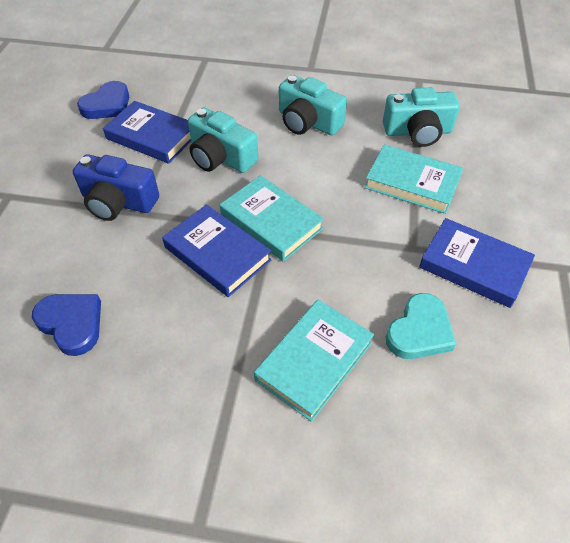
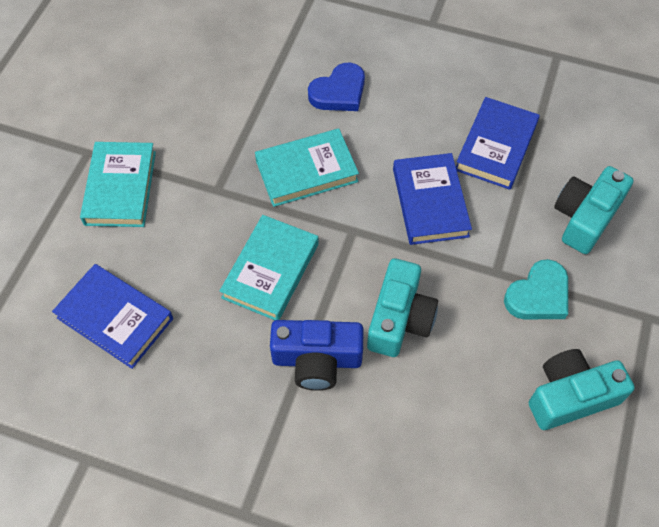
blue heart: [32,294,101,356] [77,81,129,119] = 2 -> [308,63,365,111] = 1

